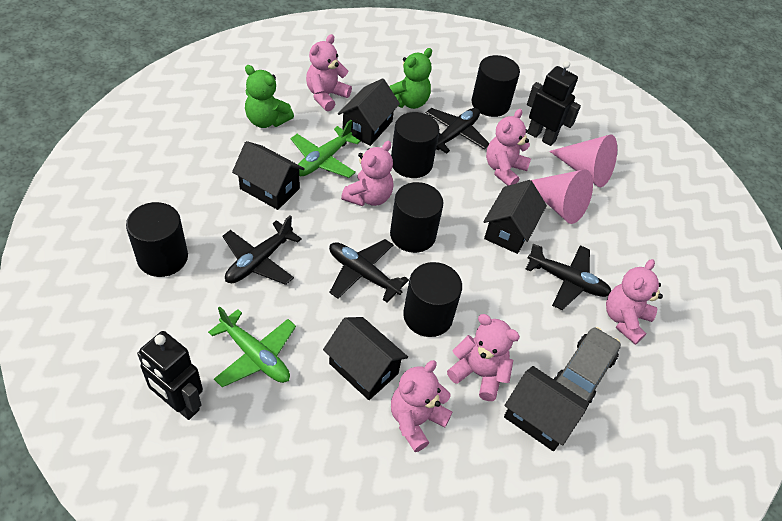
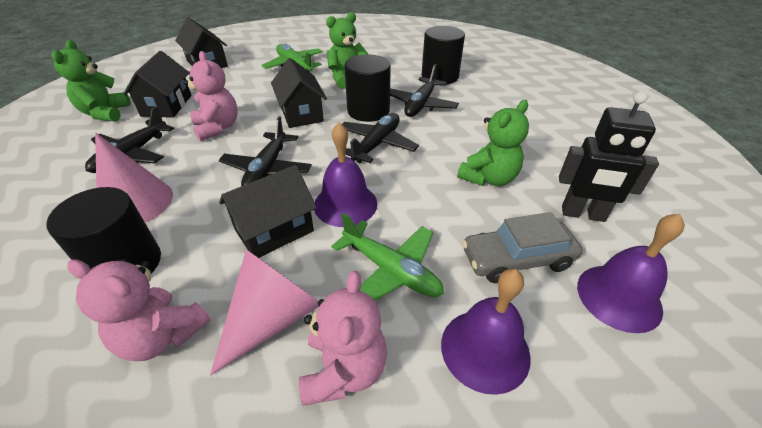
black cylinder: [126,202,188,277] [390,182,443,253] [391,112,440,178] [403,262,462,337] [472,55,520,117] = 5 -> [47,187,161,273] [344,54,391,122] [422,26,465,84] = 3
black house: [232,141,305,210] [323,317,408,400] [338,78,400,146] [483,180,547,254] [504,366,589,451] = 5 -> [123,51,192,118] [175,17,228,68] [219,165,317,258] [271,58,327,128] = 4
black robot: [137,331,203,420] [527,61,581,146] = 2 -> [559,91,659,222] = 1
green teddy bear: [245,65,294,128] [389,48,432,109] = 2 -> [52,40,131,122] [326,12,368,89] [457,100,529,186] = 3
pink teddy bear: [306,34,352,111] [341,141,394,206] [391,360,452,452] [447,314,520,401] [486,109,531,186] [606,259,663,345] = 6 -> [68,259,210,361] [184,51,238,141] [299,271,387,406] = 3
purple bell: none = 0 -> [314,122,378,227] [441,269,531,395] [577,214,685,333] = 3

